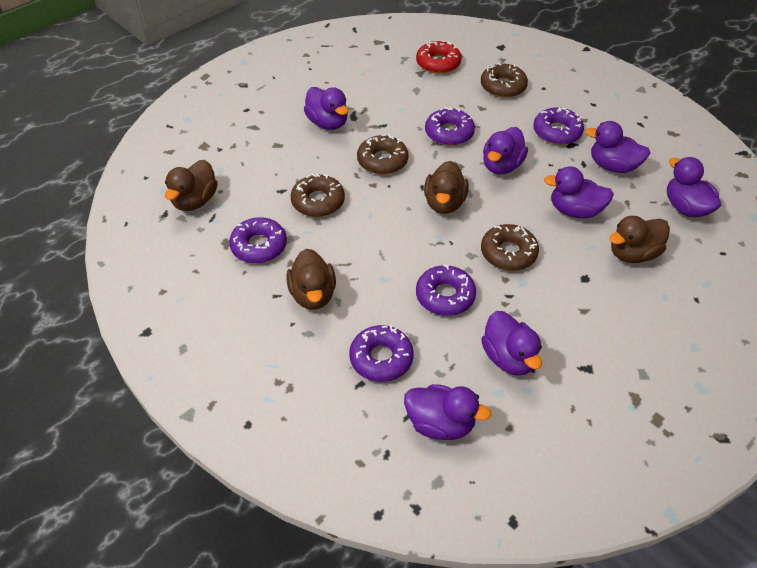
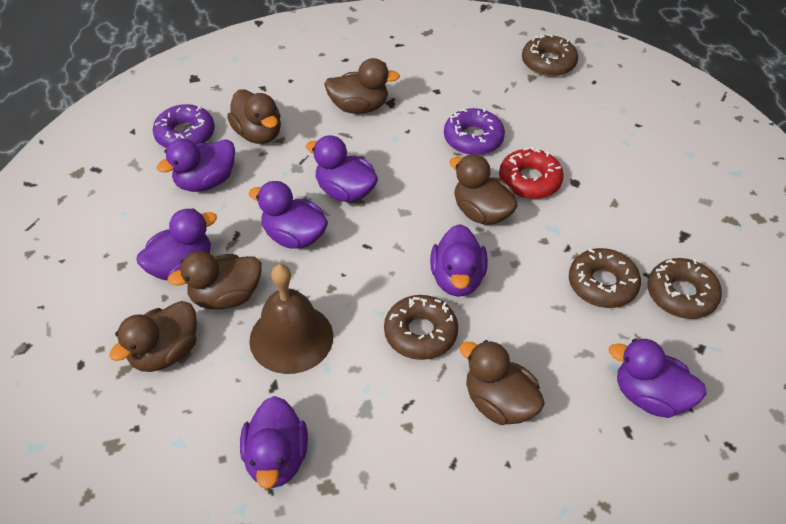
brown bell: none = 0 -> [249,264,333,374] = 1
brown duck: [165,160,218,211] [286,249,336,310] [424,161,469,214] [609,216,670,263] = 4 -> [109,301,197,372] [167,251,262,309] [227,89,281,144] [324,58,400,114] [449,154,518,225] [459,340,545,425] = 6
purple donut: [229,217,287,263] [349,325,414,382] [416,265,476,316] [425,107,475,146] [533,107,584,145] = 5 -> [153,104,215,148] [444,108,505,155] = 2

